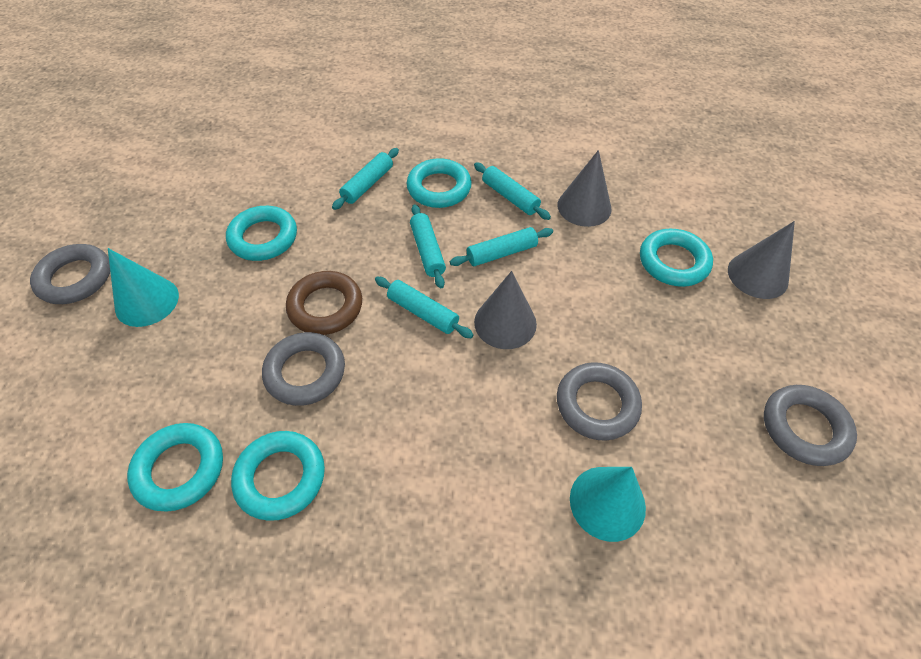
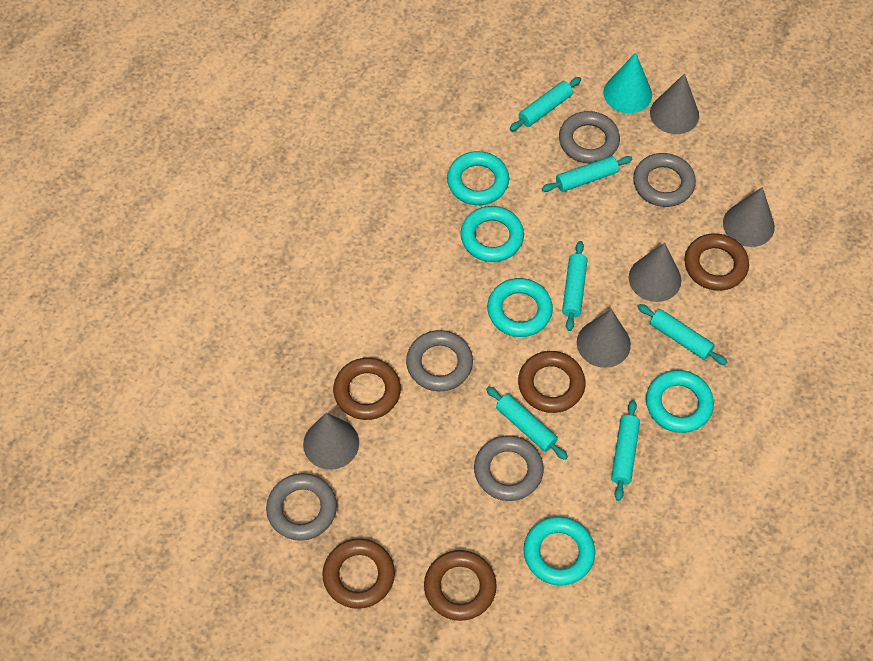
brown ring: [286,271,362,335] = 1 -> [322,538,395,609] [333,358,401,420] [424,550,497,621] [518,351,586,413] [684,233,749,291] = 5
grey cone: [474,271,537,349] [558,150,612,227] [728,221,795,299] = 3 -> [303,413,359,470] [577,309,631,368] [629,243,681,302] [650,73,699,134] [723,187,775,247] = 5
grey ring: [30,244,110,304] [262,332,345,406] [557,362,642,441] [764,385,857,466] = 4 -> [266,473,337,541] [406,330,473,391] [474,435,544,501] [559,111,620,164] [633,153,696,207] = 5
turquoise cone: [108,248,179,327] [570,467,646,542] = 2 -> [603,52,652,113] = 1
turquoise rolling pin: [332,148,399,210] [375,277,474,338] [410,205,446,288] [450,227,553,266] [474,162,551,220] = 5 -> [486,386,568,460] [510,77,581,131] [542,156,632,192] [562,241,588,331] [611,400,640,501] [638,304,727,365] = 6

